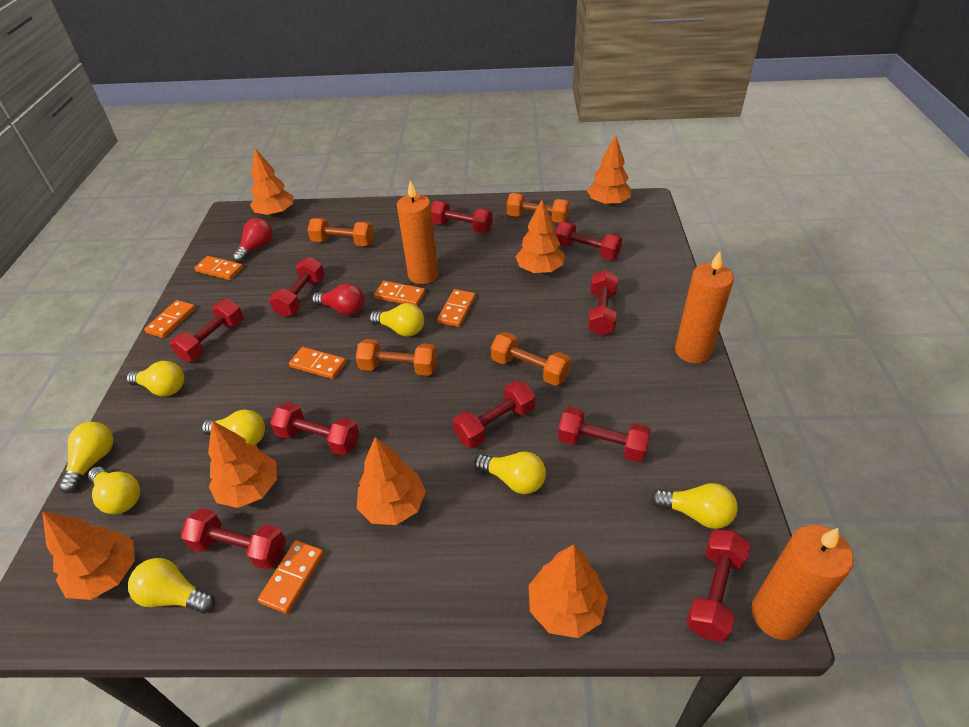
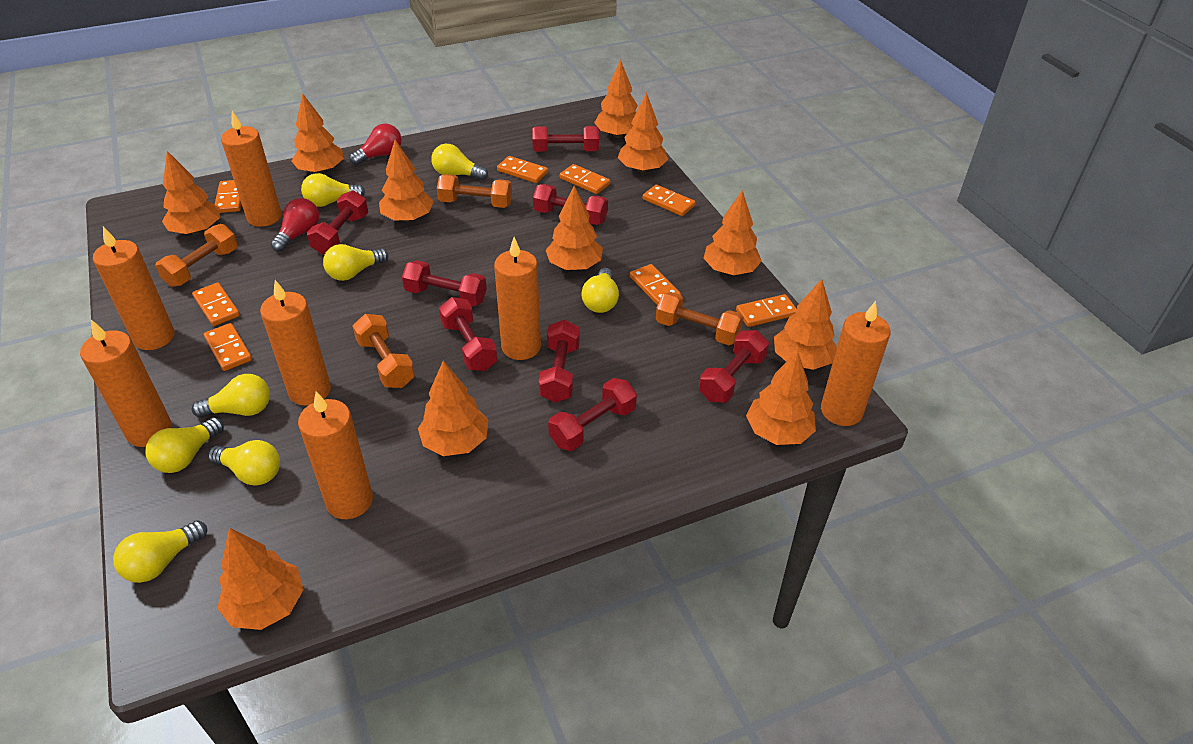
orange candle: [397,181,439,284] [675,251,734,363] [751,525,854,640] = 3 -> [80,320,172,447] [93,227,175,350] [221,111,282,227] [260,280,331,406] [298,391,373,519] [494,237,541,360] [821,301,891,426] = 7
orange domino: [144,300,196,338] [194,256,243,280] [258,540,324,614] [289,347,346,379] [374,281,426,306] [437,289,476,327] = 6 -> [192,282,240,326] [204,323,252,371] [215,180,241,213] [497,156,548,183] [559,164,610,194] [630,264,681,306] [643,185,696,216] [736,294,797,327] = 8
orange tree: [42,511,135,600] [208,421,277,508] [250,148,293,217] [357,437,426,525] [515,199,565,273] [529,544,608,638] [587,135,631,206] = 7 -> [162,151,220,235] [217,527,304,630] [292,94,344,174] [379,140,434,222] [418,361,488,456] [546,186,603,270] [594,60,638,138] [618,92,668,173] [703,190,762,275] [746,351,816,445] [774,279,837,370] = 11
red dumbbell: [170,299,244,362] [181,508,286,570] [269,257,325,317] [270,402,360,455] [431,201,493,233] [453,381,535,448] [555,222,622,260] [558,407,651,462] [588,270,618,336] [686,529,751,642] = 10 -> [307,190,368,254] [402,260,487,307] [439,297,498,371] [532,126,599,152] [533,184,608,225] [539,319,580,403] [548,378,637,451] [699,330,769,403] = 8

